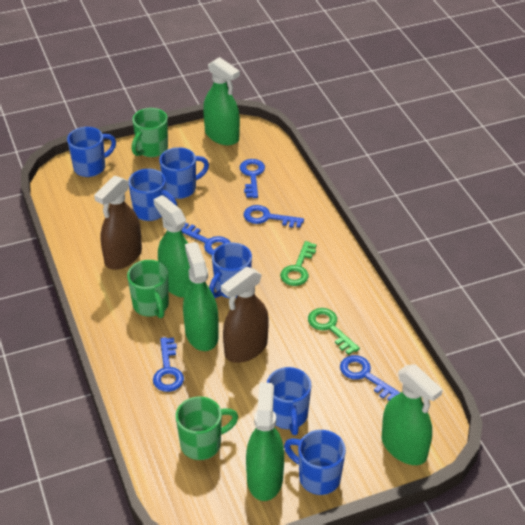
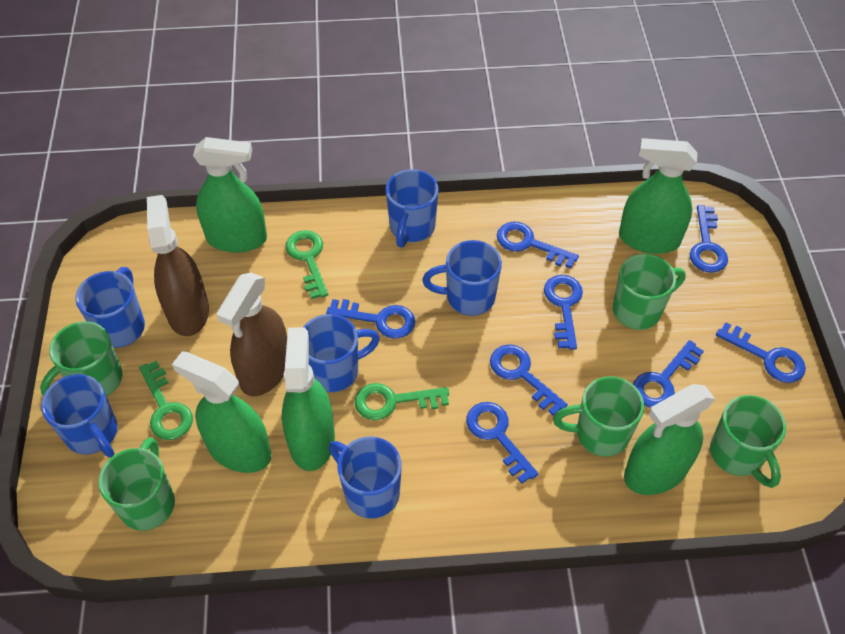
blue key: [153,337,184,392] [182,223,231,255] [240,159,265,198] [244,205,304,228] [340,355,400,401] = 5 -> [326,299,415,339] [466,402,538,484] [490,344,568,416] [497,222,579,268] [544,275,583,350] [633,340,704,408] [690,205,728,273] [716,322,806,383] = 8
green key: [280,241,316,286] [308,308,360,355] = 2 -> [139,361,193,440] [286,230,328,299] [355,383,449,420] = 3
green mug: [127,260,169,318] [132,108,168,157] [176,396,238,460] = 3 -> [40,321,123,396] [98,437,175,531] [553,376,644,457] [613,254,686,330] [710,395,786,488] = 5

